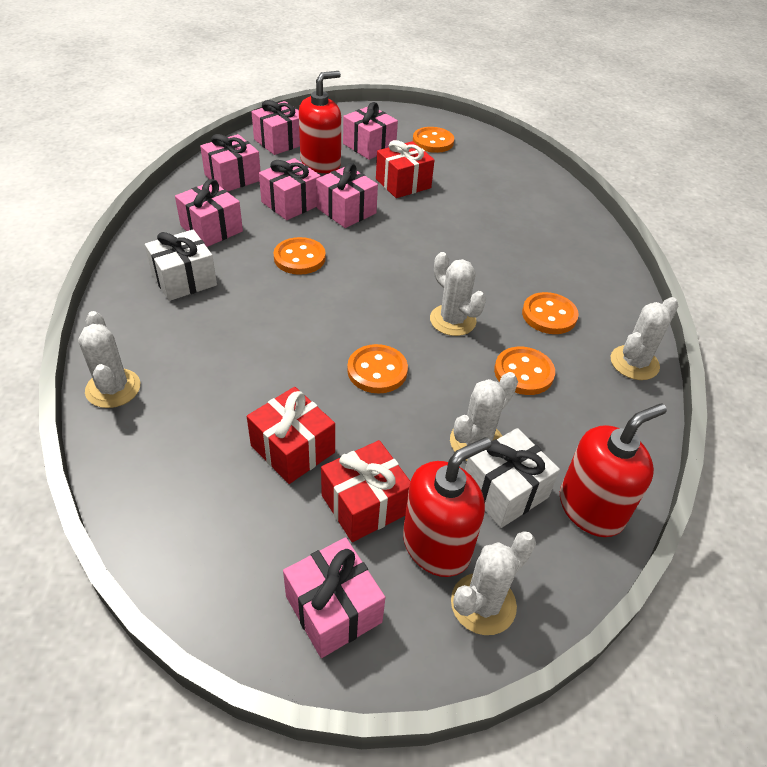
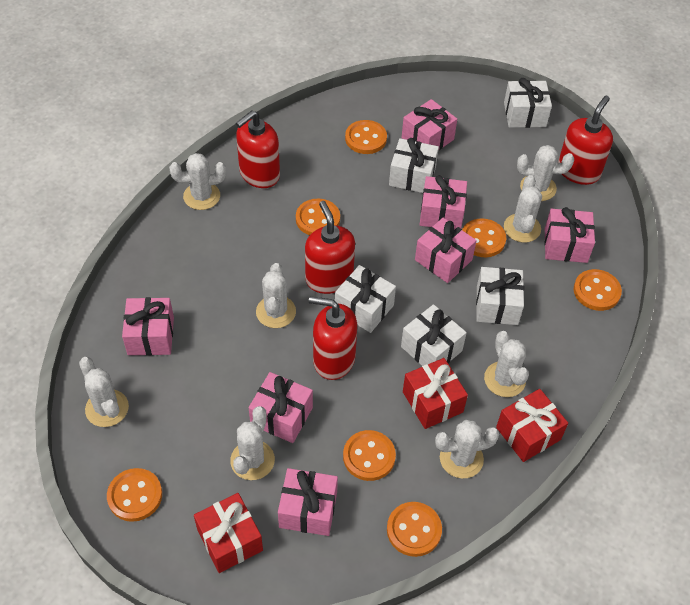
orange button: [273,237,326,275] [347,344,408,394] [413,127,454,153] [494,347,555,395] [522,292,579,334] = 5 -> [107,468,162,522] [296,199,340,235] [343,430,396,481] [345,120,387,154] [387,502,442,557] [462,218,506,257] [574,269,622,311] = 7
red soap dispenser: [299,71,341,173] [403,437,491,577] [560,403,667,537] = 3 -> [236,110,280,188] [305,201,355,294] [309,296,357,380] [558,96,613,185] = 4
white cactus: [78,311,140,408] [430,252,486,336] [450,372,518,461] [451,532,536,635] [611,297,678,380] = 5 -> [79,357,129,427] [169,153,226,210] [230,406,275,480] [256,263,296,328] [435,420,499,478] [484,331,529,397] [504,175,542,243] [517,145,574,201] = 8
white gift: [145,229,217,301] [465,428,560,528] = 2 -> [335,265,396,333] [389,138,439,193] [401,304,467,366] [476,267,524,325] [504,78,552,128] = 5

